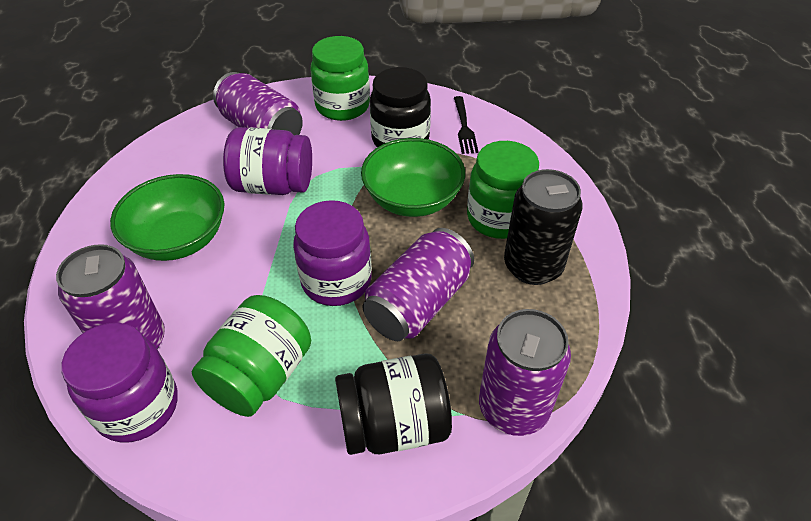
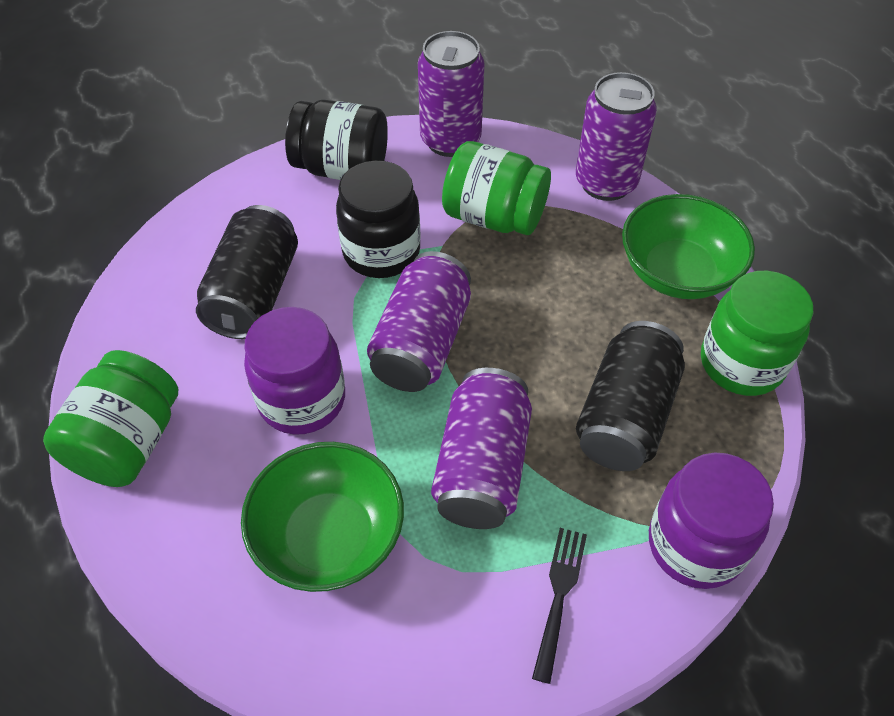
black can: [504,169,583,285] = 1 -> [196,205,298,339] [576,321,685,471] = 2
purple jar: [62,323,178,442] [223,127,312,195] [293,200,372,306] = 3 -> [244,307,345,435] [649,453,774,589] = 2

